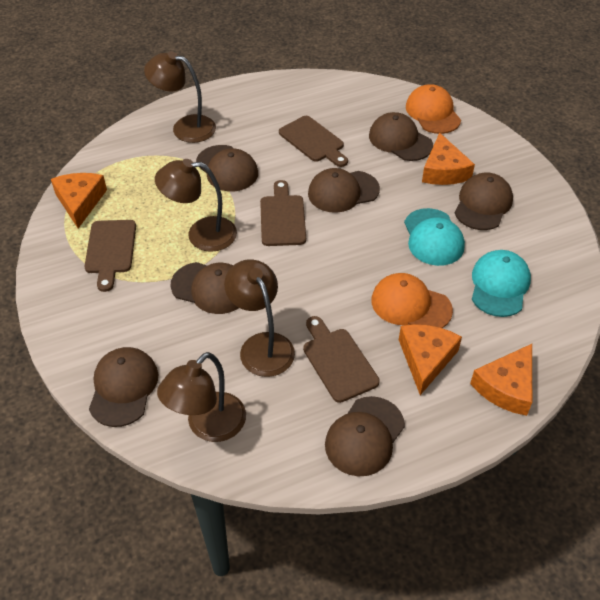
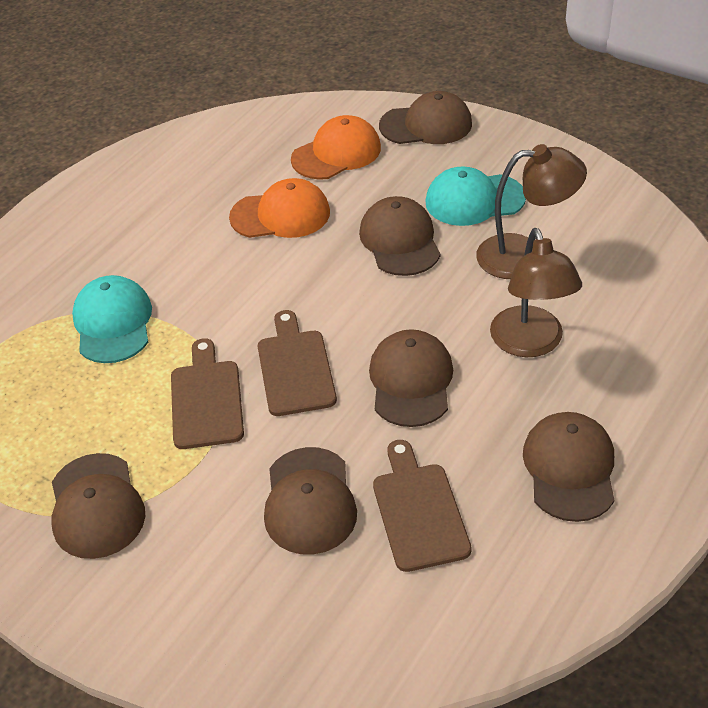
brown cap: [89,347,158,427] [170,262,238,314] [196,145,258,191] [308,168,380,213] [325,396,405,476] [369,112,433,161] [455,173,513,230] = 7 -> [52,453,145,559] [264,447,357,555] [359,196,441,276] [369,329,453,427] [379,91,472,144] [523,412,614,522] = 6
brown cutting board: [84,220,136,292] [260,180,306,246] [279,116,348,167] [303,316,380,403] = 4 -> [171,338,244,449] [258,310,337,416] [373,440,472,572] = 3
brown lamp: [144,51,216,143] [155,159,237,252] [157,352,246,442] [224,259,295,377] = 4 -> [476,144,587,279] [490,228,582,357] = 2
orange cheese: [51,173,107,228] [399,324,462,395] [422,132,475,185] [470,344,532,416] = 4 -> none = 0

